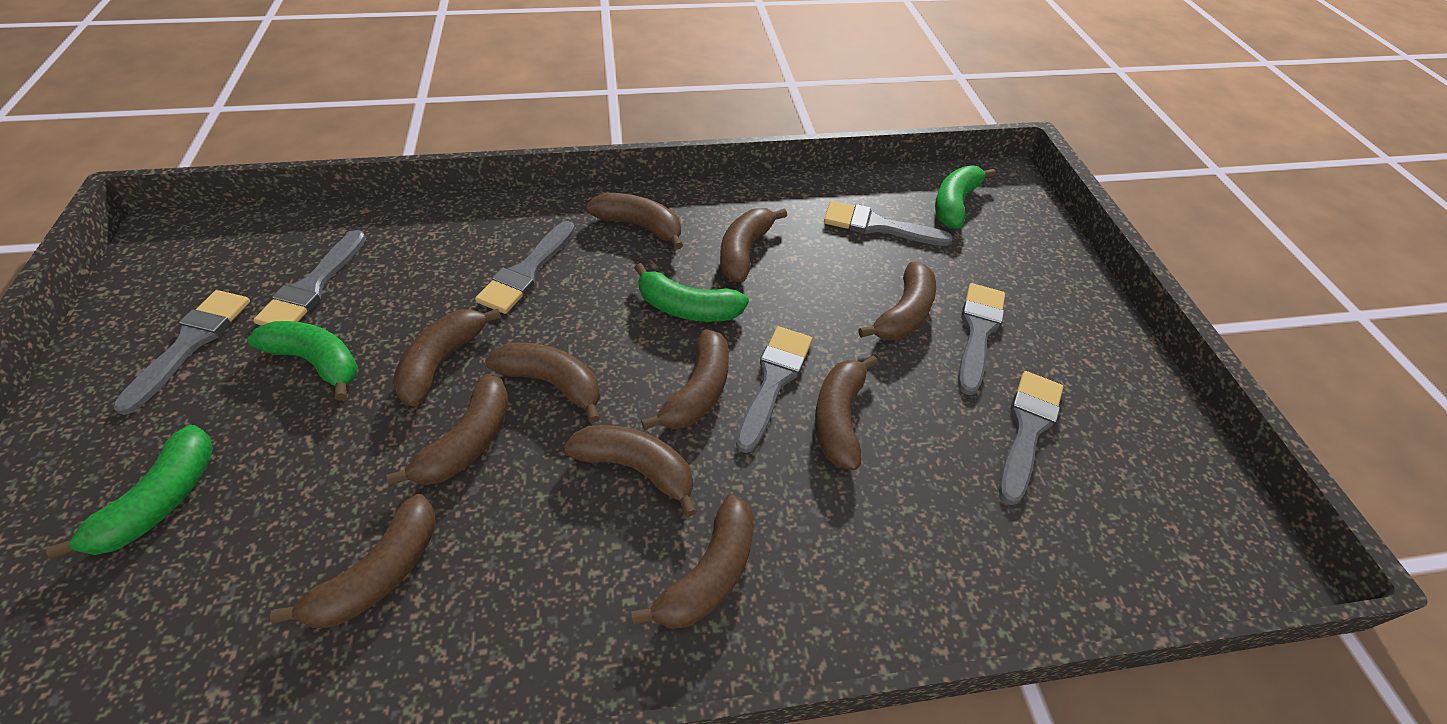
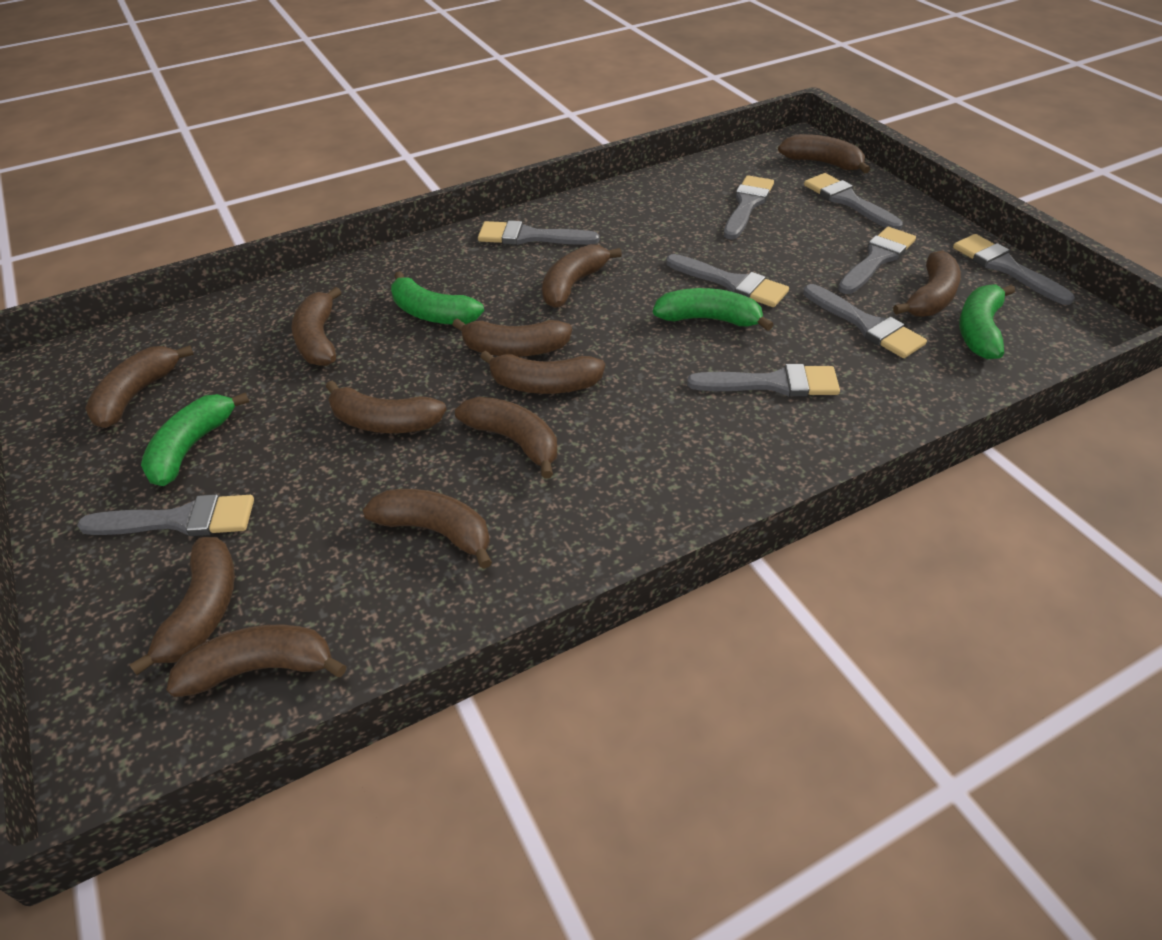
brown banana: [270,494,436,628] [386,374,509,485] [393,309,501,406] [485,342,600,423] [564,425,697,517] [586,193,683,250] [631,495,754,628] [641,329,729,430] [720,208,787,282] [815,355,878,470] [859,261,936,340] = 11 -> [85,345,194,428] [129,537,235,675] [166,625,347,697] [292,287,342,366] [326,381,446,433] [363,489,492,569] [452,318,572,357] [455,397,557,479] [480,351,605,394] [542,244,622,308] [778,134,870,174] [893,251,961,317] = 12
grey brush: [113,290,250,415] [253,230,366,326] [475,221,575,314] [736,326,812,453] [824,201,953,246] [958,283,1005,395] [999,371,1063,505] = 7 -> [77,494,254,536] [478,221,599,245] [666,254,789,307] [687,364,840,397] [724,175,774,240] [803,284,927,358] [804,173,903,230] [838,227,916,294] [953,234,1075,305] = 9

